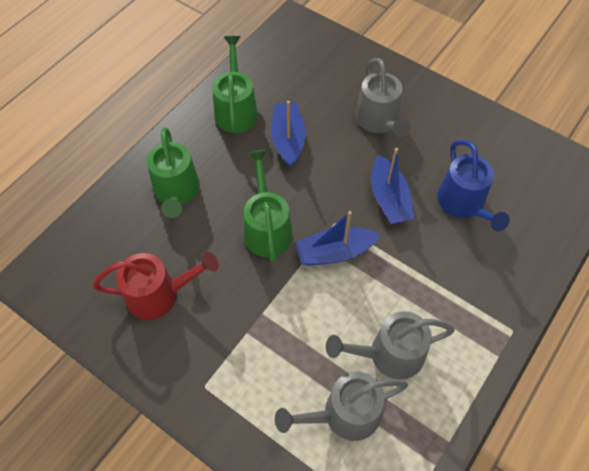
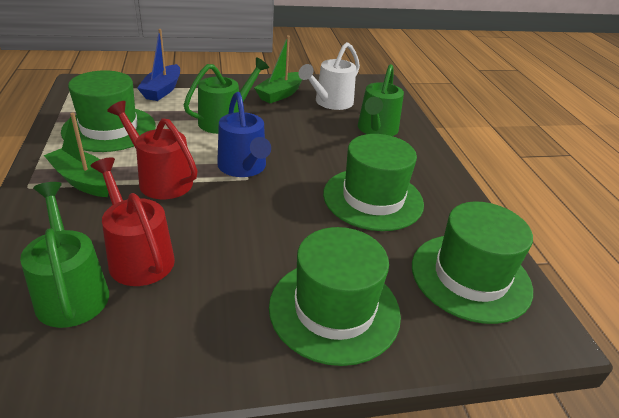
blue boat: [271,101,306,167] [295,211,380,266] [371,148,415,224] = 3 -> [137,29,180,101] = 1
green boat: none = 0 -> [44,113,108,197] [254,35,302,103] = 2
green hat: none = 0 -> [61,70,156,152] [269,227,401,366] [323,134,424,231] [412,201,533,324] = 4
grey watering can: [275,371,408,441] [326,311,455,380] [355,58,411,137] = 3 -> none = 0
red watering can: [93,252,219,320] = 1 -> [91,157,175,286] [107,101,198,199] = 2
white watering can: none = 0 -> [298,42,360,110] = 1

